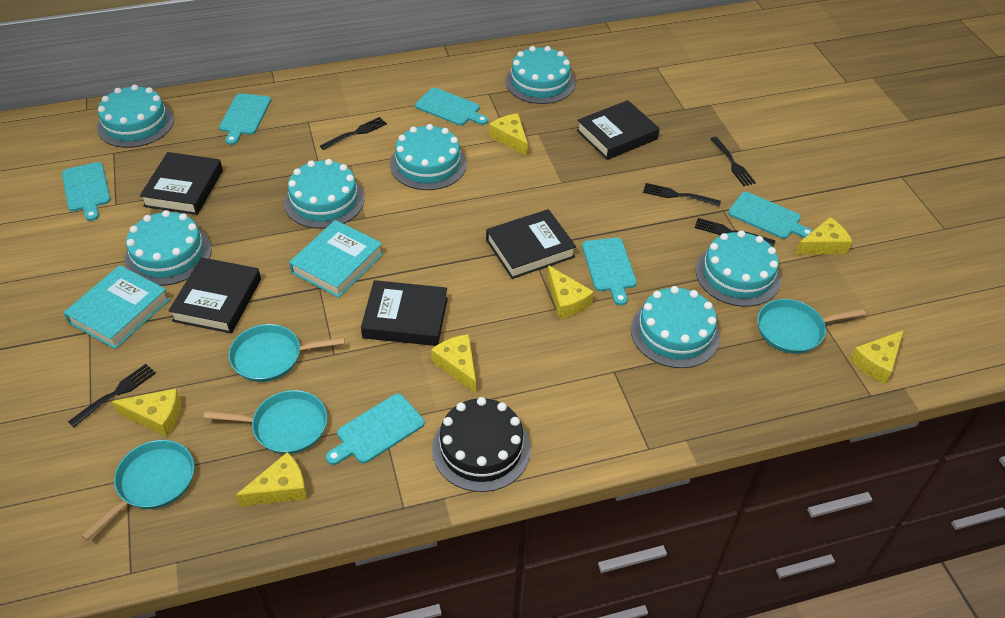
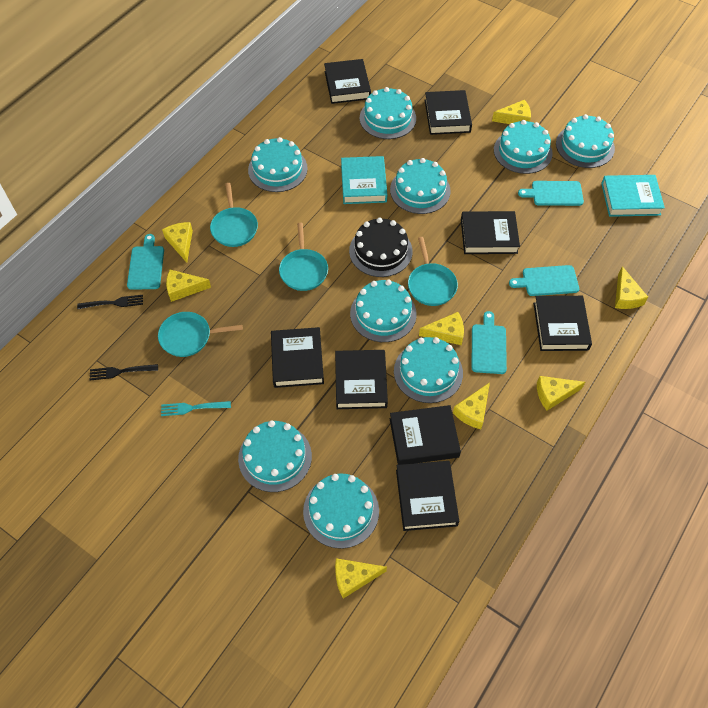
black book: [140,152,223,215] [168,257,261,333] [361,280,448,346] [486,209,576,279] [577,100,660,160] = 5 -> [271,327,324,388] [324,59,371,104] [335,350,388,409] [390,405,461,465] [396,461,459,531] [425,90,472,135] [461,211,520,254] [533,296,592,351] = 8
black fork: [68,364,156,427] [320,117,387,150] [643,183,721,206] [695,218,775,246] [711,137,756,186] = 5 -> [77,295,143,309] [90,364,158,380] = 2
turquoise cake: [97,84,174,148] [125,210,212,286] [284,159,364,229] [390,124,467,190] [506,46,575,104] [631,286,720,368] [696,230,781,307] = 7 -> [238,420,312,492] [248,137,308,192] [303,473,379,549] [350,279,417,342] [360,87,416,139] [390,158,451,214] [394,337,463,403] [494,120,553,174] [556,114,615,168] = 9
turquoise cutting board: [62,162,110,221] [219,93,271,145] [326,394,425,465] [415,88,488,126] [582,238,637,305] [728,192,813,239] = 6 -> [127,234,164,290] [472,311,507,374] [509,265,579,296] [518,181,584,206] = 4
turquoise fork: none = 0 -> [161,401,231,416] = 1
yellow cheese: [111,389,181,437] [235,452,307,507] [431,334,476,393] [489,113,528,156] [547,265,594,319] [795,217,852,255] [850,330,904,384] = 7 -> [162,222,193,263] [166,270,211,302] [335,558,387,599] [419,312,464,346] [453,382,490,429] [492,100,531,124] [537,376,585,411] [615,266,648,309] = 8

